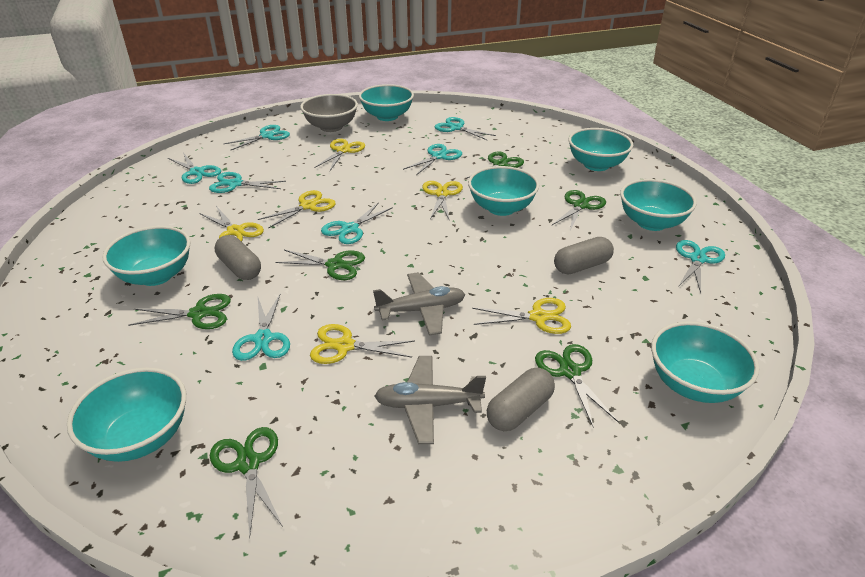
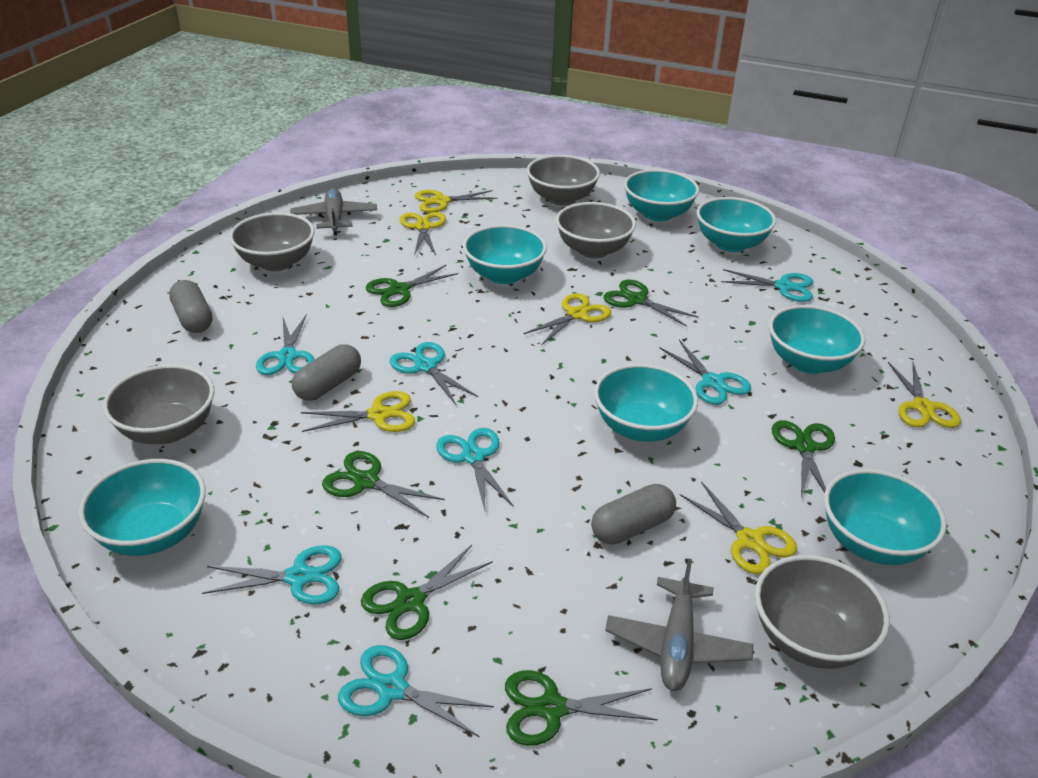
grey bowl: [300,94,358,132] = 1 -> [103,364,214,444] [229,212,315,271] [527,155,600,206] [556,202,636,258] [755,555,890,669] = 5
turquoise scissors: [168,153,221,184] [209,172,286,193] [224,125,290,150] [232,294,290,361] [321,202,393,244] [403,144,462,175] [434,117,496,140] [676,240,725,293] = 8 -> [202,545,342,605] [256,314,315,375] [338,645,494,737] [390,342,478,406] [436,428,514,510] [660,340,751,405] [721,269,813,302] = 7

